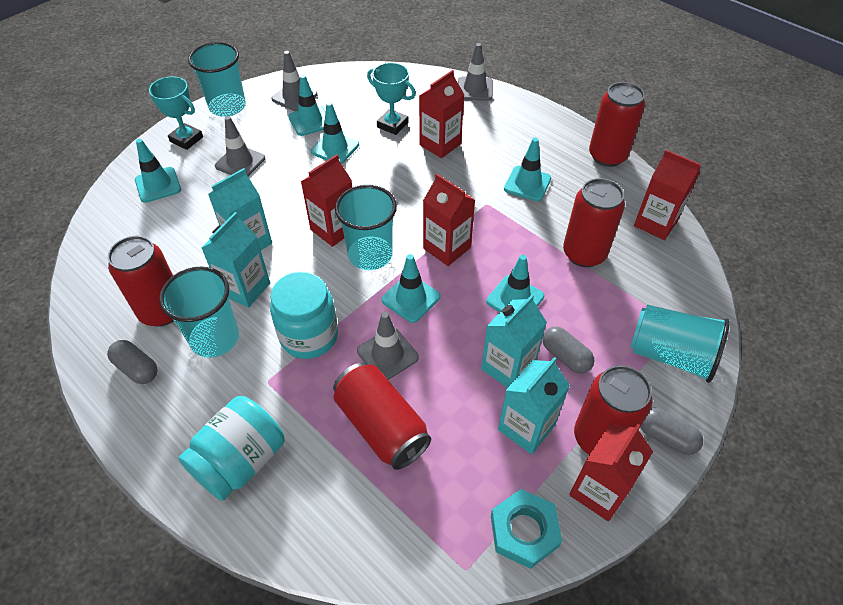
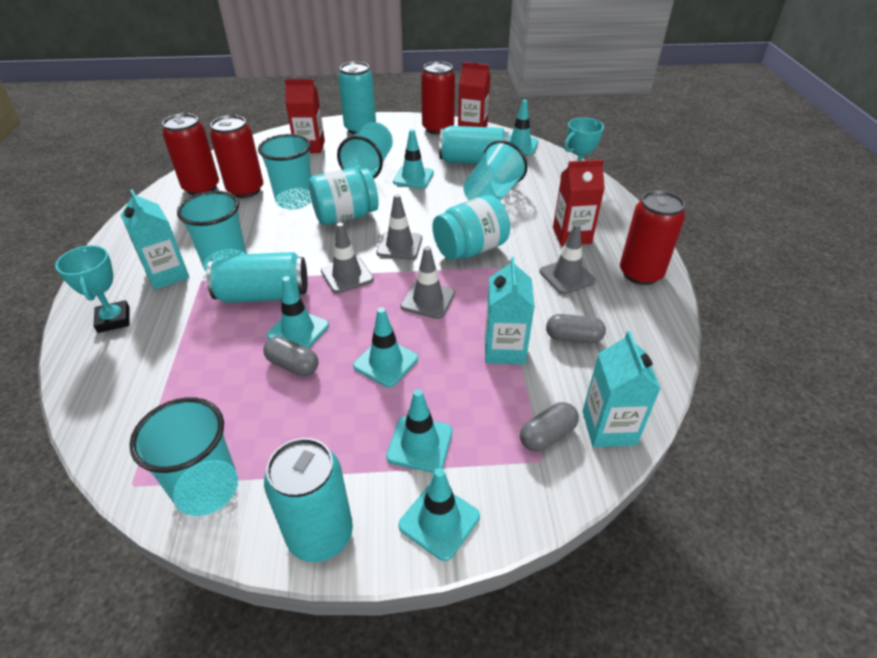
red can: [108,236,174,327] [333,362,431,470] [563,178,625,267] [574,365,652,455] [589,82,645,167] = 5 -> [162,113,219,195] [210,115,263,198] [421,61,455,135] [620,190,685,285] = 4
red carton: [301,154,352,247] [419,70,464,158] [423,173,475,266] [569,424,653,521] [634,150,701,240] = 5 -> [285,79,325,153] [458,62,490,127] [553,159,605,246] = 3
turquoise can: none = 0 -> [206,252,308,303] [264,438,353,562] [338,62,376,134] [439,126,509,164] = 4
turquoise carton: [202,212,270,308] [208,168,272,250] [481,294,547,388] [498,357,570,454] = 4 -> [120,189,189,290] [485,257,535,364] [582,331,661,447] = 3
turquoise cup: [159,267,239,358] [188,42,246,117] [335,185,397,270] [630,305,730,383] = 4 -> [129,397,238,516] [177,191,247,272] [258,134,312,209] [337,122,393,179] [463,140,528,201] = 5
turquoise nut: [491,489,562,569] = 1 -> none = 0

